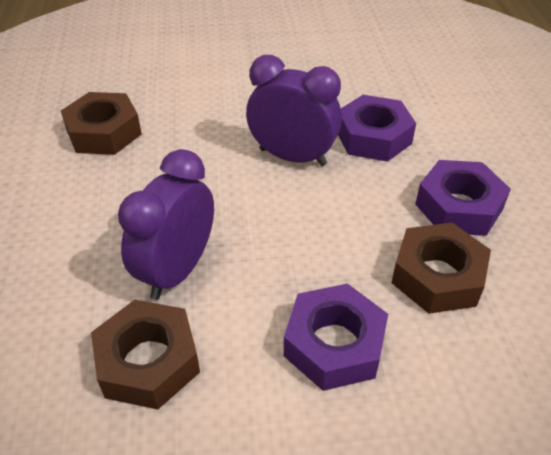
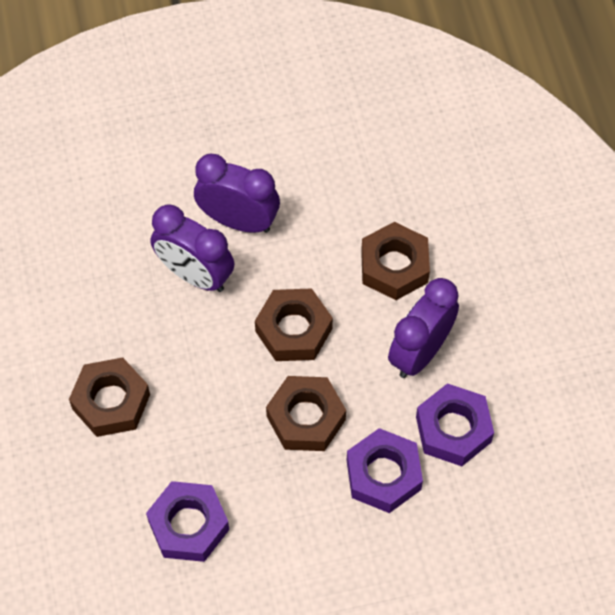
brown nut: [61,92,142,155] [91,300,200,410] [391,223,491,314] = 3 -> [69,357,150,437] [255,288,333,361] [266,376,346,451] [361,222,430,300] = 4
purple clock: [118,149,214,300] [246,55,342,166] = 2 -> [150,205,234,292] [194,153,280,233] [388,278,459,378] = 3

